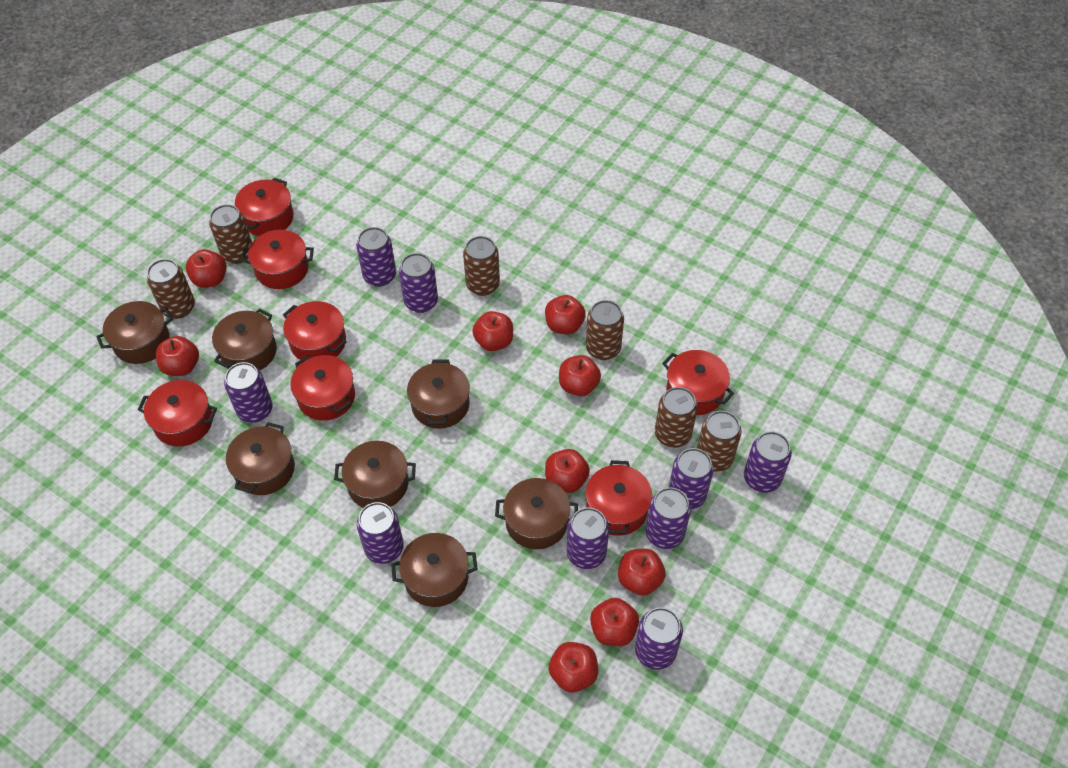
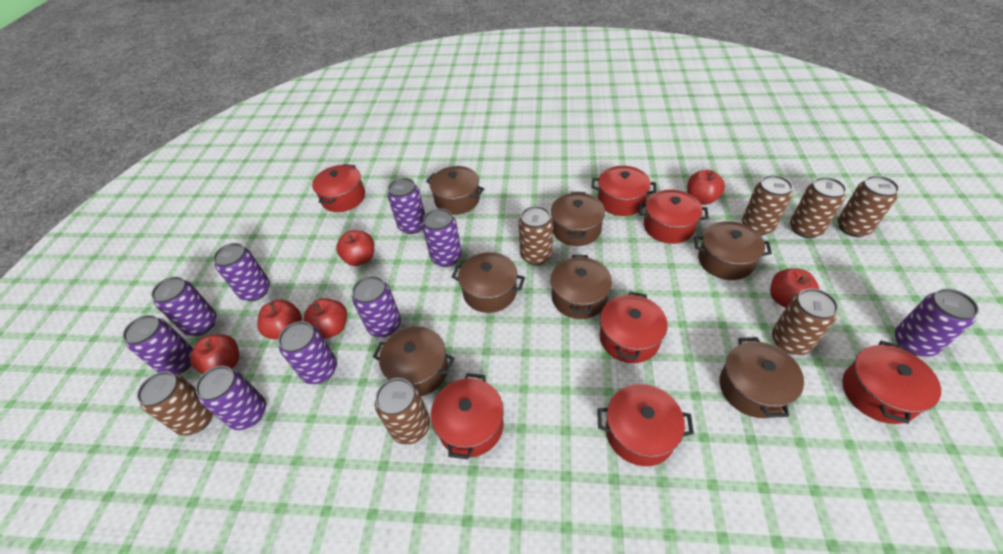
brown can: [147,259,195,319] [209,204,252,264] [463,236,500,296] [586,300,624,360] [655,387,698,448] [697,411,742,472] = 6 -> [137,372,213,436] [375,378,430,445] [518,206,553,265] [742,175,793,236] [772,288,838,355] [790,177,846,238] [837,175,899,237] = 7
red apple: [156,336,199,376] [186,249,227,288] [472,311,513,351] [545,295,586,334] [545,449,590,493] [549,642,598,692] [559,355,601,396] [590,598,639,646] [618,549,666,596] = 9 -> [190,334,239,374] [257,300,302,340] [304,298,347,339] [336,230,374,266] [687,170,725,205] [770,268,819,308] = 6

